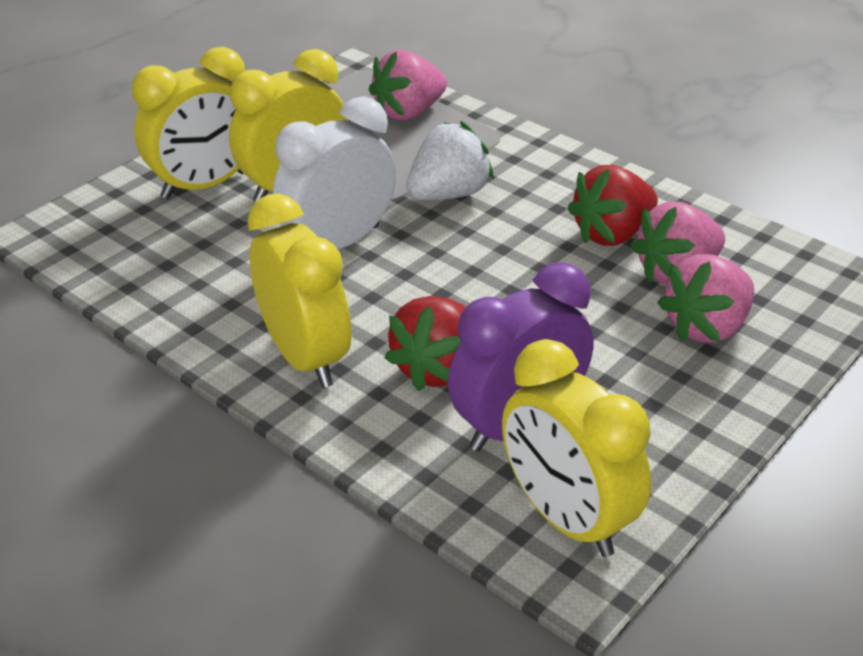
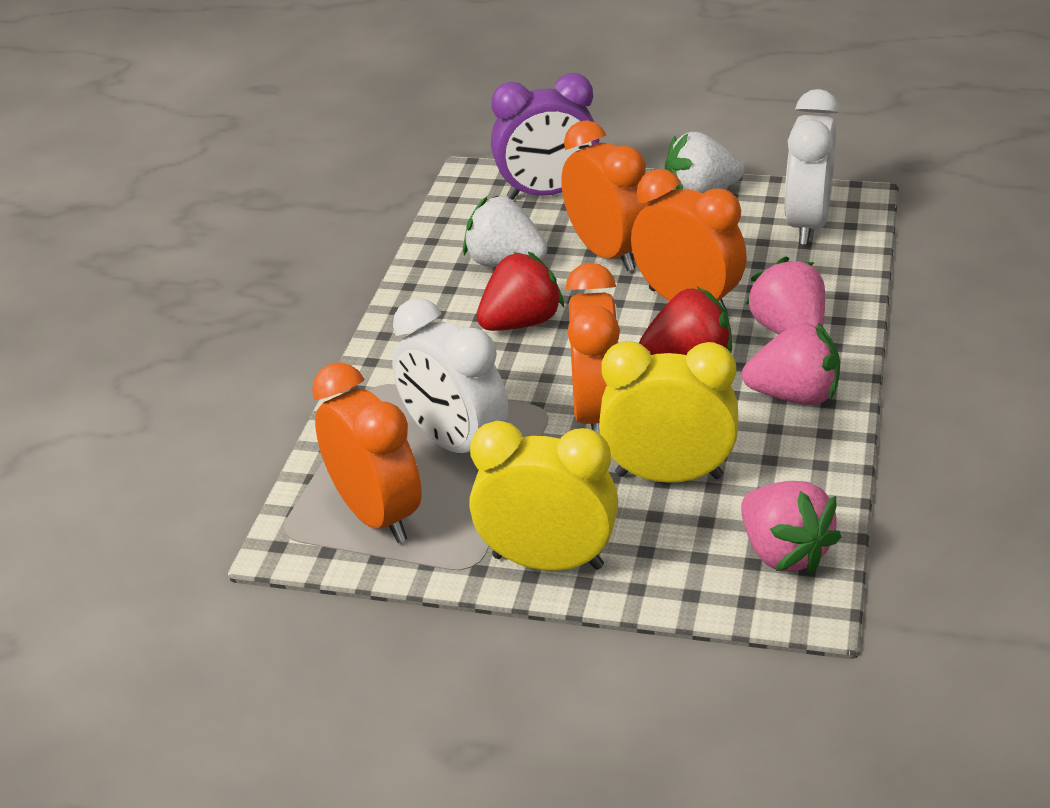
orange clock: none = 0 -> [312,362,422,543] [561,120,650,271] [566,263,620,434] [631,169,747,314] = 4
white clock: [273,96,396,249] = 1 -> [392,298,508,453] [785,89,839,245] = 2
white strawberry: [406,121,494,200] = 1 -> [463,195,548,267] [665,132,744,193] = 2
yellow clock: [132,47,245,199] [229,49,348,202] [248,193,351,388] [502,339,651,557] = 4 -> [469,421,618,571] [599,341,738,483] = 2

